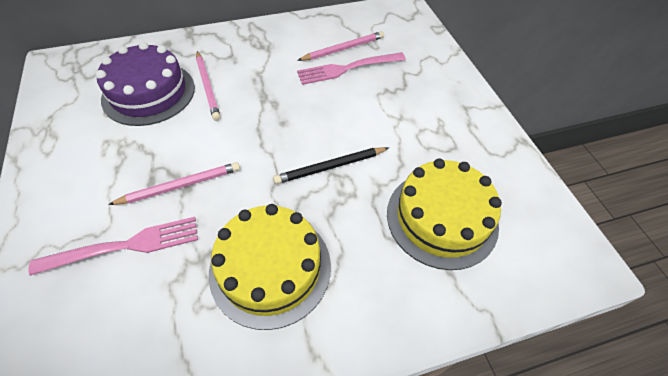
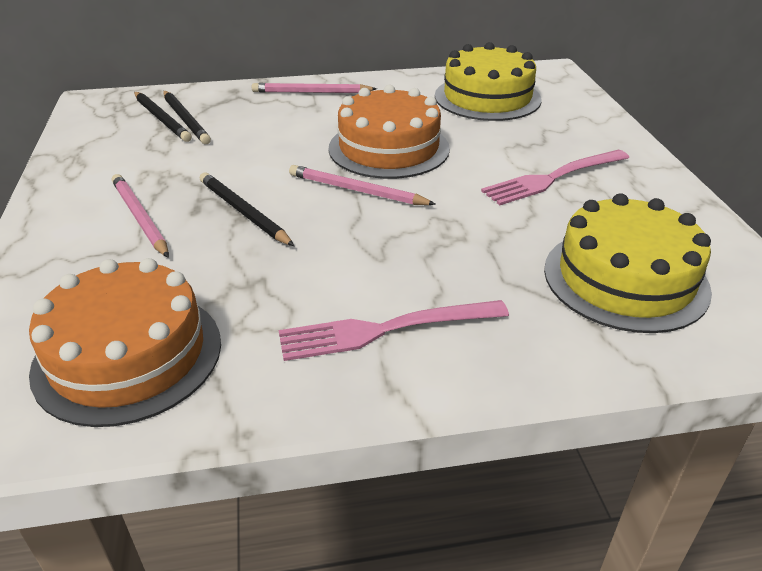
black pencil: [273,147,389,184] = 1 -> [134,92,192,142] [163,91,211,144] [200,172,294,246] = 3
orange cake: none = 0 -> [29,258,221,427] [328,85,450,179] = 2
purple cake: [96,42,195,126] = 1 -> none = 0

